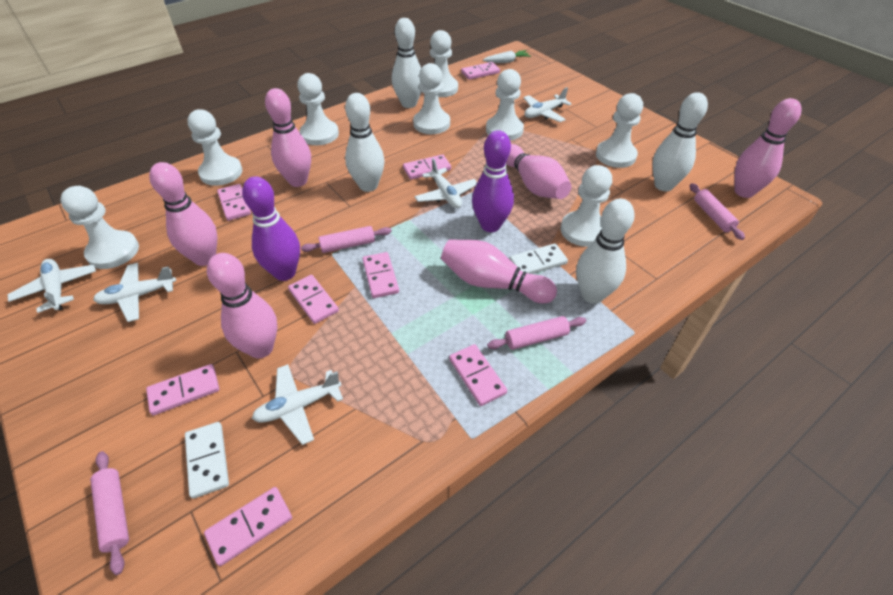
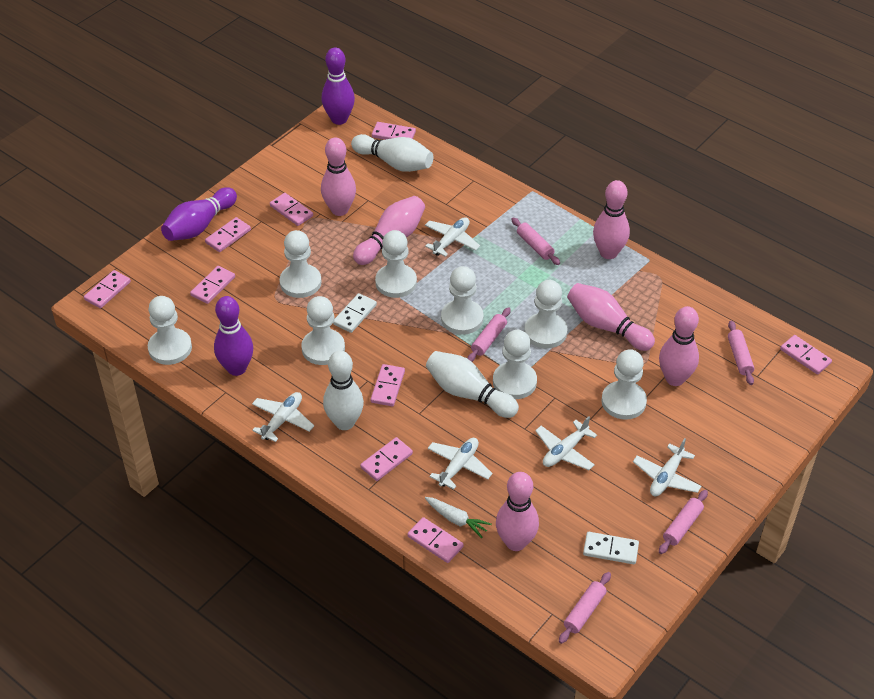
pink domino: [146,364,219,415] [204,487,292,566] [217,184,251,221] [288,275,339,324] [363,252,399,298] [403,154,451,180] [449,344,507,406] [461,62,500,80] = 8 -> [84,270,131,308] [190,266,235,304] [205,217,251,252] [270,193,313,226] [360,437,413,481] [371,364,405,406] [372,122,416,140] [408,517,464,563] [780,335,832,375] = 9
pink rolling pin: [90,451,129,575] [301,226,392,253] [487,316,586,350] [690,183,745,240] = 4 -> [467,307,511,362] [511,218,560,265] [559,572,611,644] [659,490,708,554] [728,321,754,385] = 5
purple bowling pin: [242,176,300,281] [472,130,514,232] = 2 -> [161,187,237,241] [214,296,253,376] [321,47,355,125] = 3
white bowling pin: [345,93,385,192] [392,18,421,108] [576,199,635,304] [653,92,708,191] = 4 -> [323,351,364,430] [351,134,433,172] [426,351,519,418] = 3

